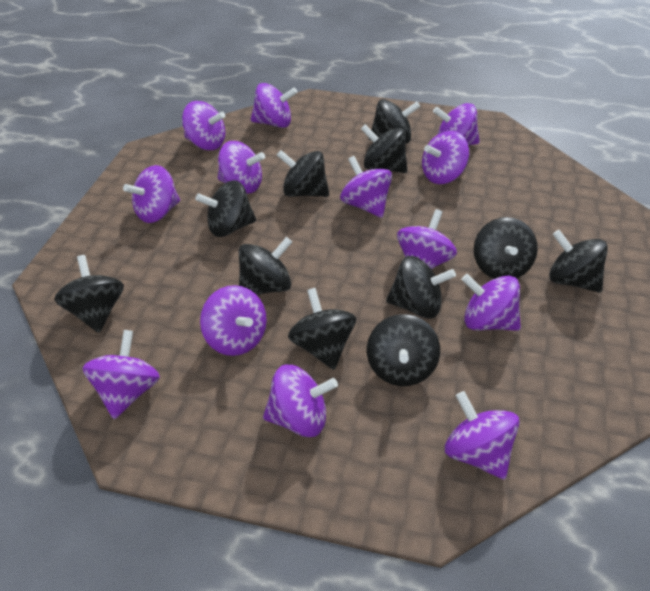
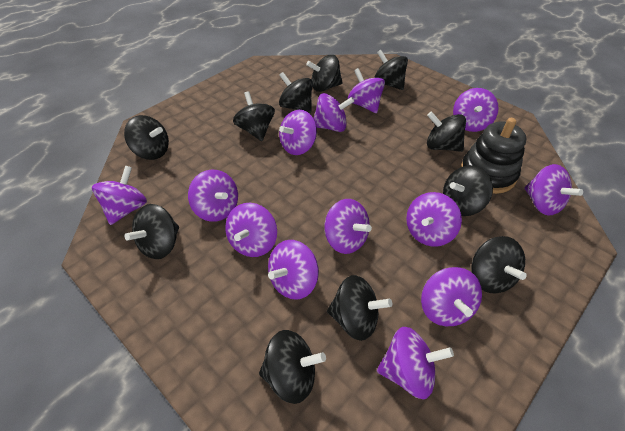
black stacking toy: none = 0 -> [461,118,526,194] = 1

